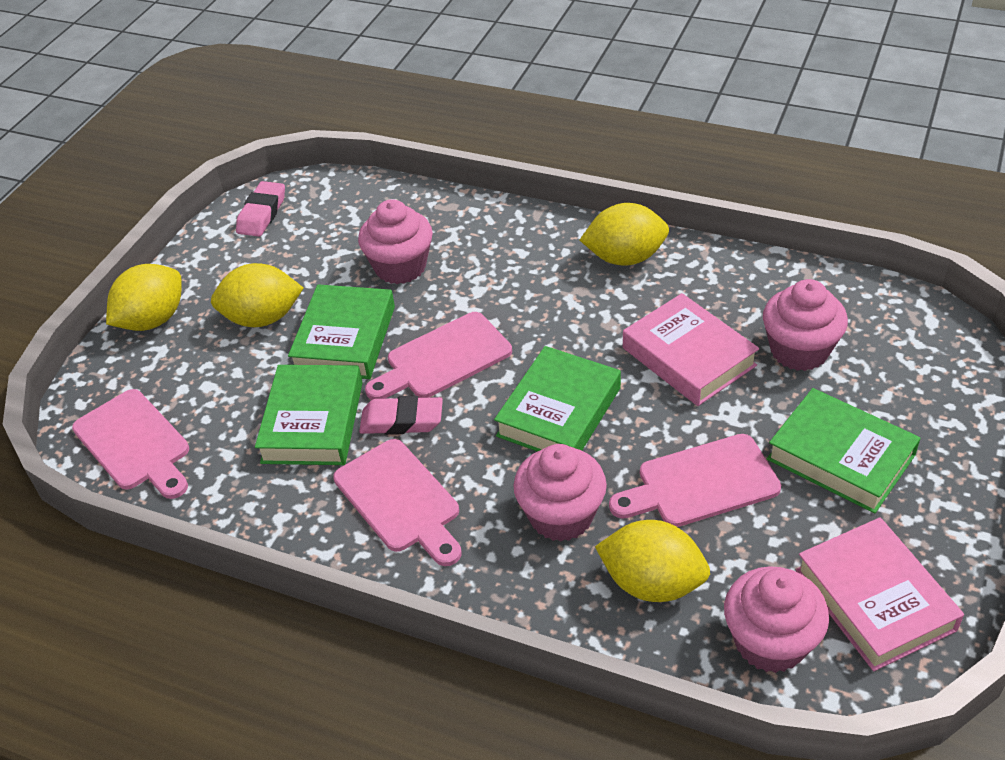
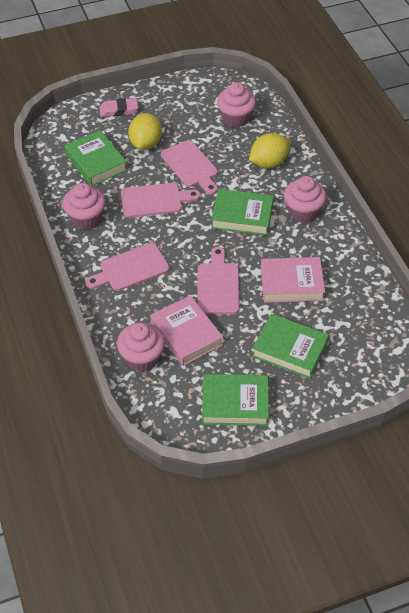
pink eraser: [236,181,285,237] [359,396,443,435] = 2 -> [99,98,138,117] = 1
yellow lemon: [106,264,182,331] [211,263,303,327] [580,203,669,266] [595,520,710,602] = 4 -> [128,113,162,150] [249,133,290,168] = 2

